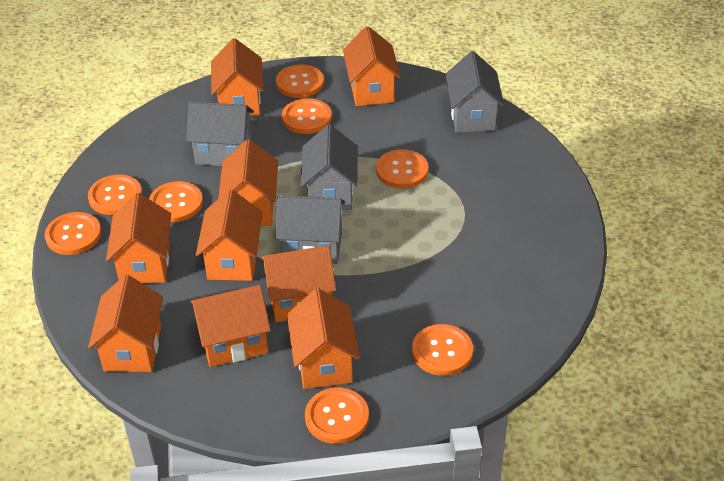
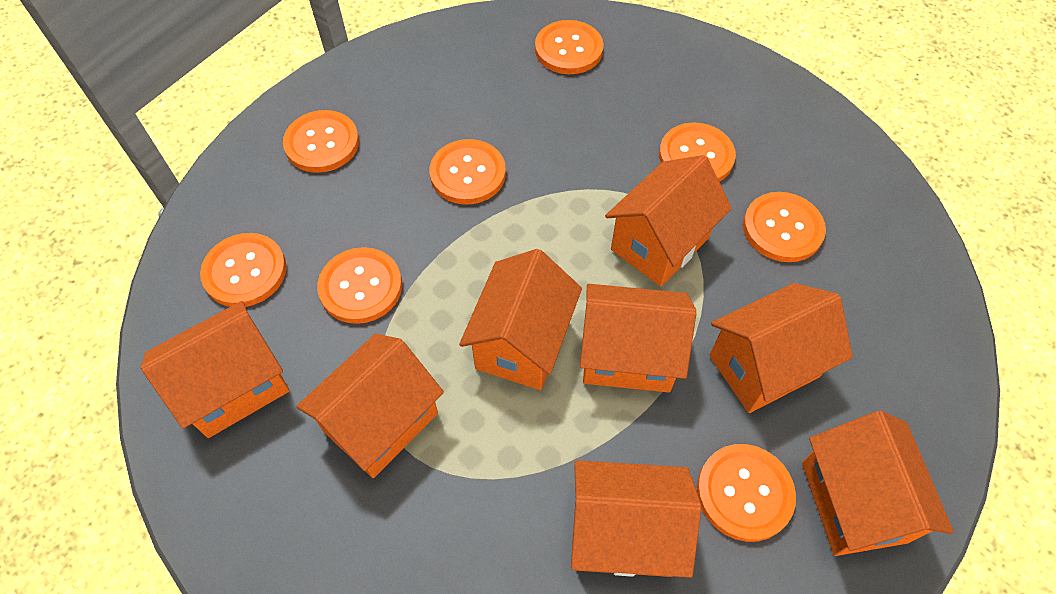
grey house: [186,102,254,166] [275,195,345,264] [300,125,358,210] [445,51,504,133] = 4 -> none = 0
orange house: [88,275,163,372] [106,193,171,284] [190,285,271,367] [196,190,263,281] [211,38,263,116] [218,139,278,226] [261,245,336,322] [287,288,360,389] [343,26,401,106] = 9 -> [141,301,290,438] [296,334,444,478] [459,249,582,390] [571,460,701,578] [580,284,696,392] [605,155,732,286] [709,283,853,413] [802,411,954,556] = 8

